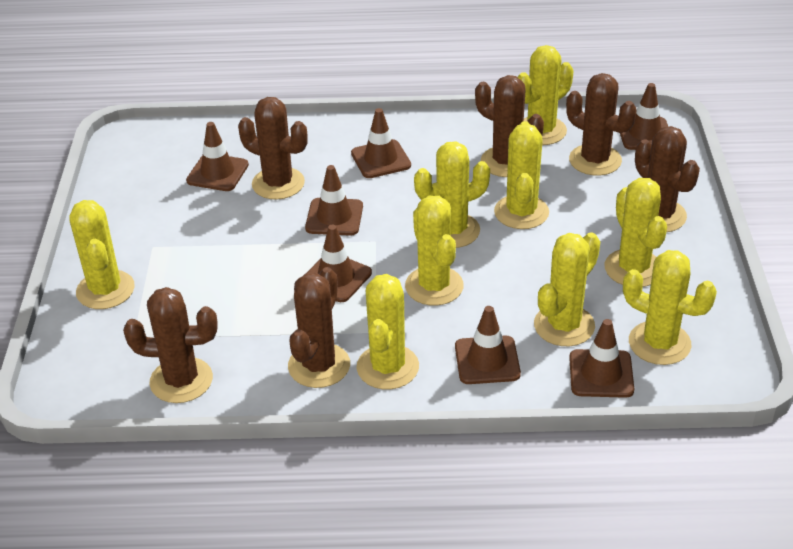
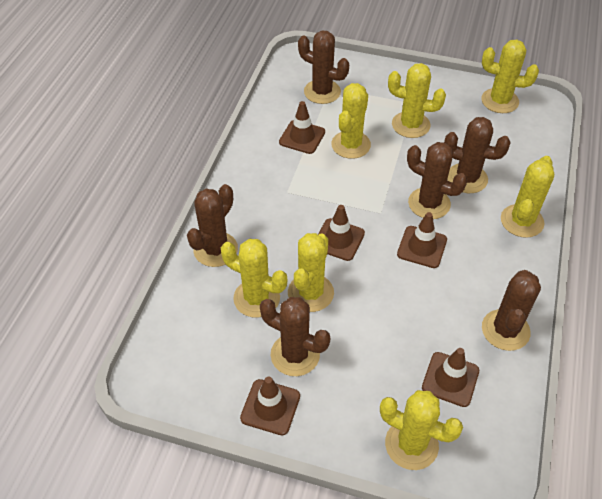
brown traffic cone: [186,122,249,191] [305,165,363,236] [307,225,372,302] [351,108,411,178] [455,306,521,384] [569,319,634,398] [620,83,668,150] = 7 -> [240,376,300,435] [279,101,325,154] [318,205,365,261] [397,212,447,268] [422,348,479,407] = 5
yellow cactus: [69,200,135,309] [357,274,419,389] [405,195,464,306] [414,142,490,248] [494,121,549,229] [518,45,574,145] [534,232,600,346] [605,178,667,287] [623,250,717,365] = 9 -> [221,239,287,318] [288,233,334,312] [331,83,371,159] [380,390,463,470] [388,63,446,138] [481,40,539,113] [501,156,554,238] = 7

